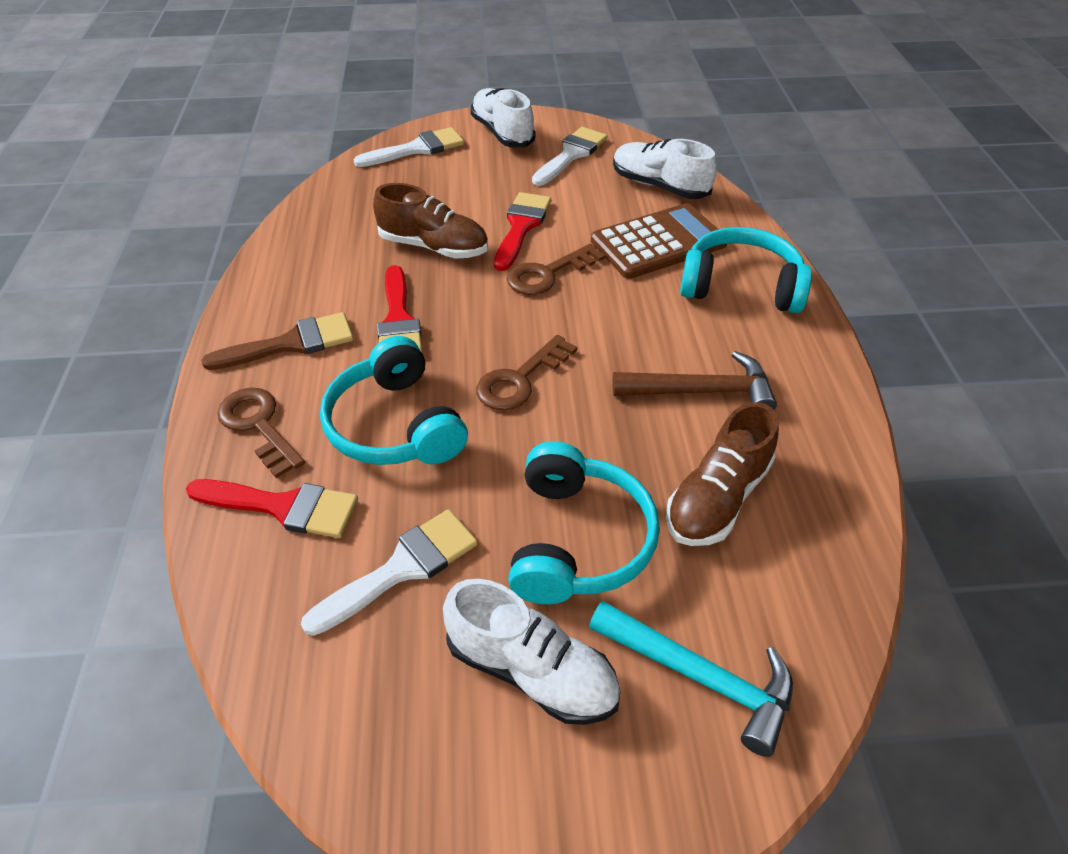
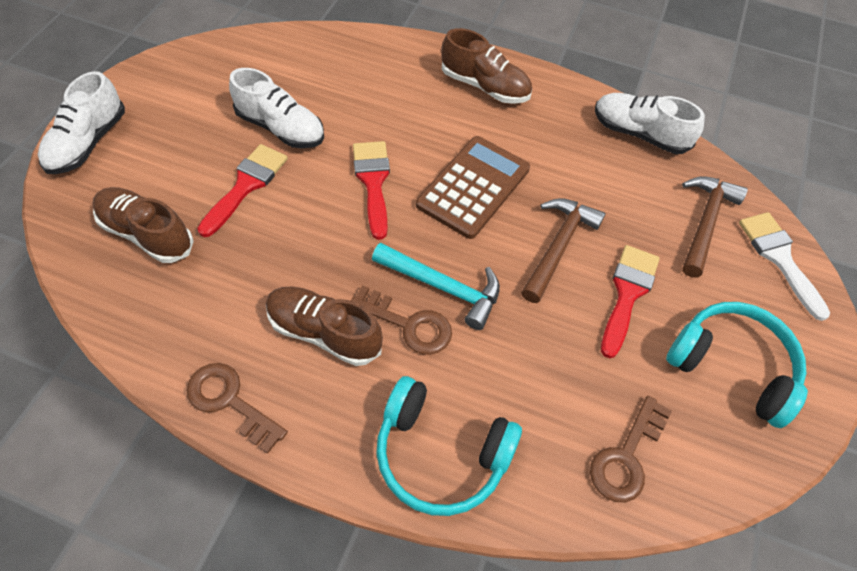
brown brush: [201,312,353,370] = 1 -> none = 0
brown hammer: [612,351,777,410] = 1 -> [521,198,605,303] [682,176,748,277] = 2
brown shoe: [373,183,488,259] [666,402,779,546] = 2 -> [93,187,194,263] [266,287,383,366] [441,28,532,104] = 3
turquoise headphones: [320,336,468,465] [508,441,660,604] [680,227,812,313] = 3 -> [376,376,522,516] [666,302,808,428] = 2
white brush: [301,509,478,636] [354,127,464,167] [532,127,607,186] = 3 -> [739,212,830,321] = 1

